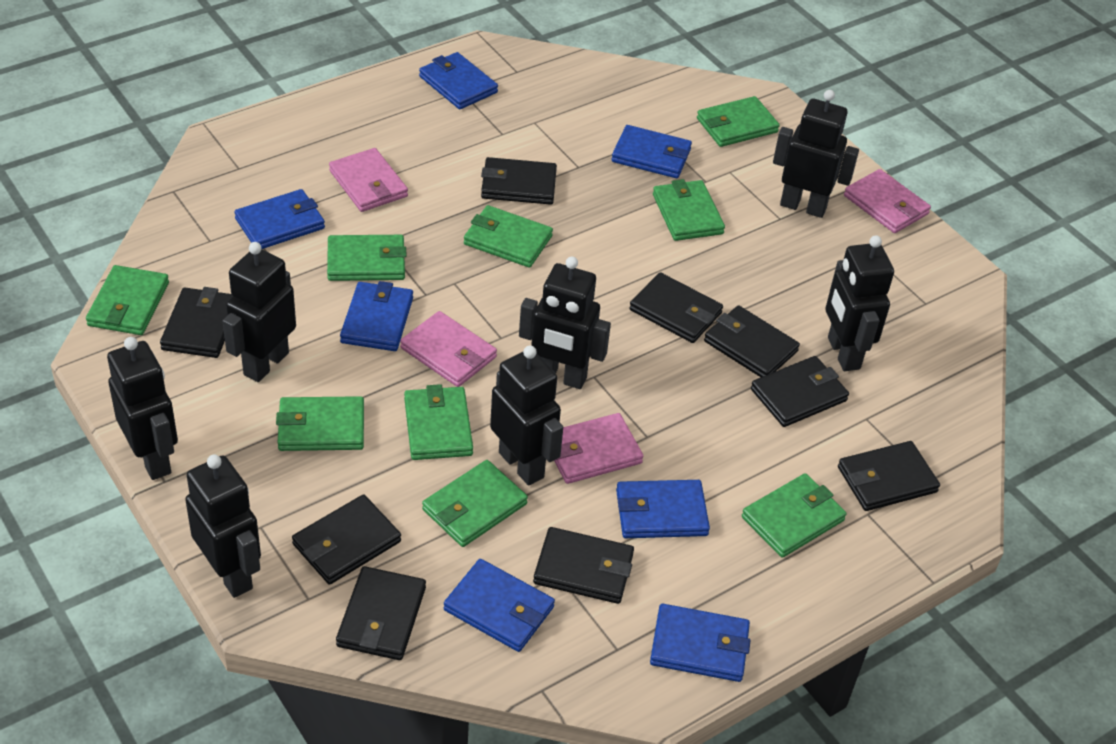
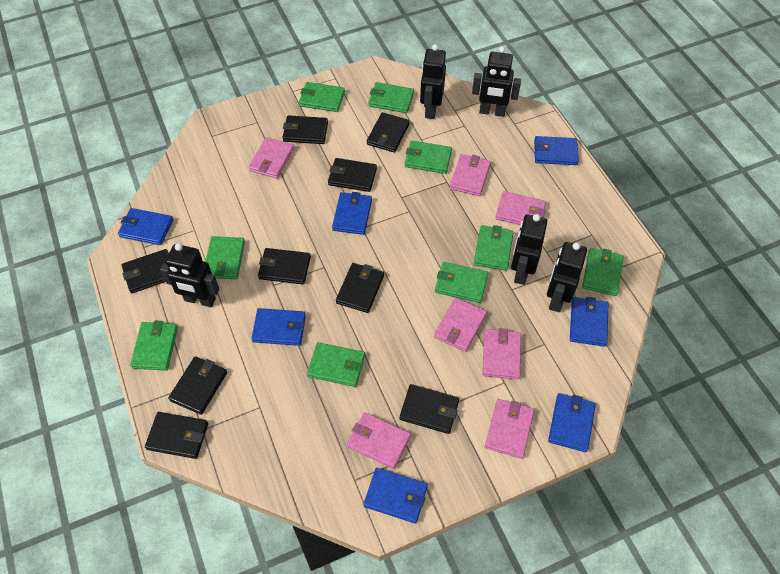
black robot: [107,337,178,480] [185,455,261,598] [223,242,296,382] [490,346,563,486] [519,257,611,389] [773,90,859,218] [826,235,894,371] = 7 -> [160,243,219,307] [420,44,446,119] [472,46,521,117] [511,214,547,285] [547,242,587,312] = 5
pink wallet: [329,148,408,212] [400,311,497,387] [554,413,644,484] [844,169,931,233] = 4 -> [249,137,294,179] [347,412,411,469] [434,298,487,352] [450,154,491,196] [482,328,521,380] [485,399,534,459] [496,191,546,225] = 7

